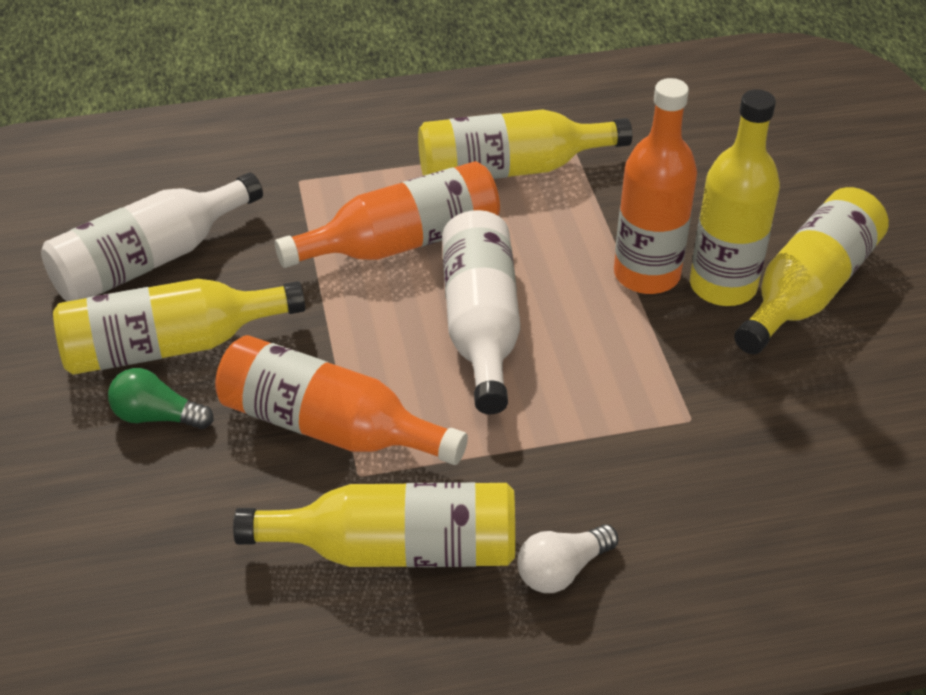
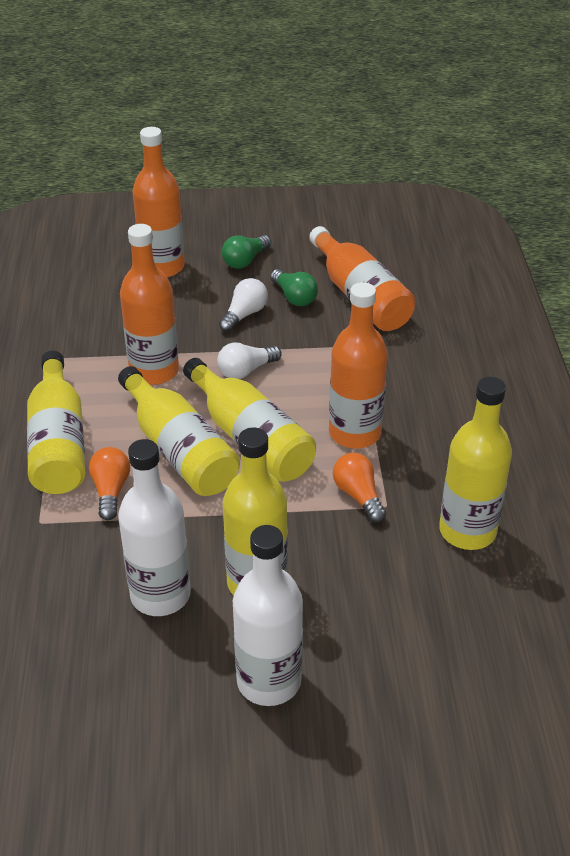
green light bulb: [108,368,214,429] = 1 -> [222,235,271,269] [270,269,318,306] = 2
orange bottle: [215,335,468,465] [275,161,500,268] [614,78,697,294] = 3 -> [120,224,179,385] [132,127,185,277] [309,226,416,331] [329,282,388,449] = 4
orange light bulb: none = 0 -> [89,447,130,520] [333,453,386,523] = 2
white light bulb: [517,524,618,593] = 1 -> [217,343,282,379] [219,278,268,332] = 2

